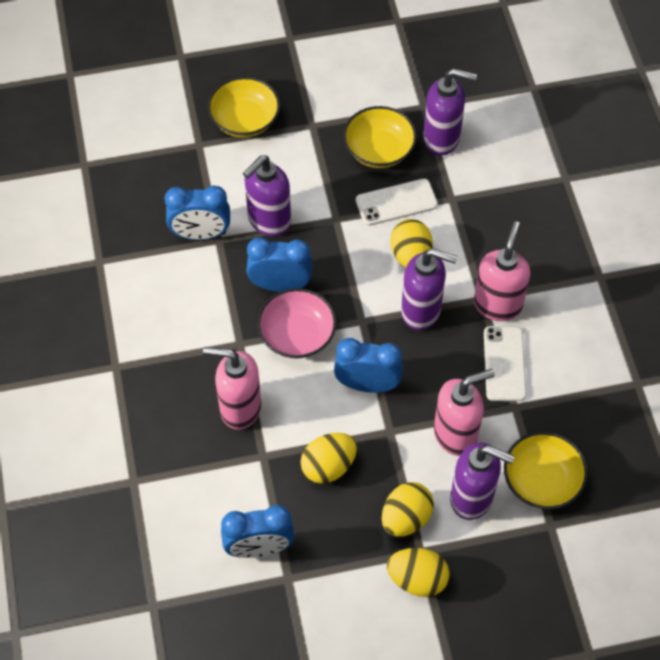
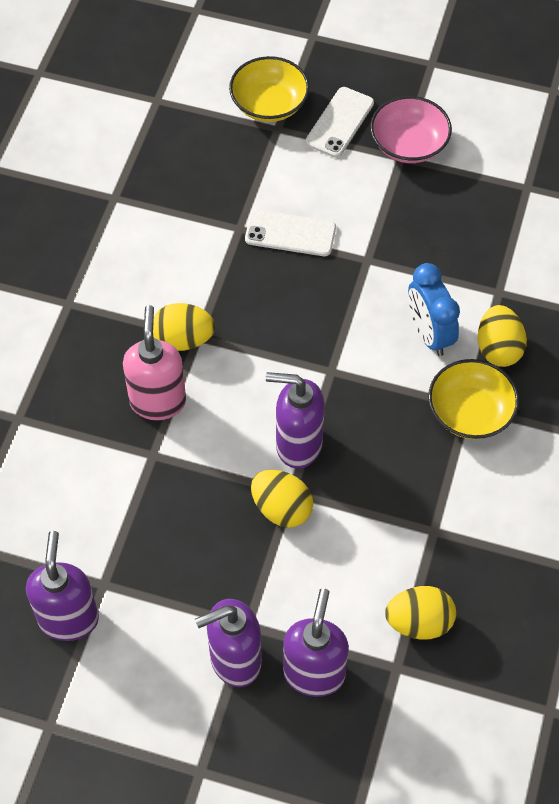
blue clock: [165,186,230,240] [221,505,294,558] [246,237,312,292] [334,338,403,393] = 4 -> [408,263,460,356] = 1
pink soap dispenser: [203,347,262,430] [434,369,495,456] [474,221,530,321] = 3 -> [123,305,186,420] = 1
yellow bowl: [207,77,280,137] [343,106,417,168] [504,432,588,509] = 3 -> [229,56,309,122] [428,359,519,439] = 2

